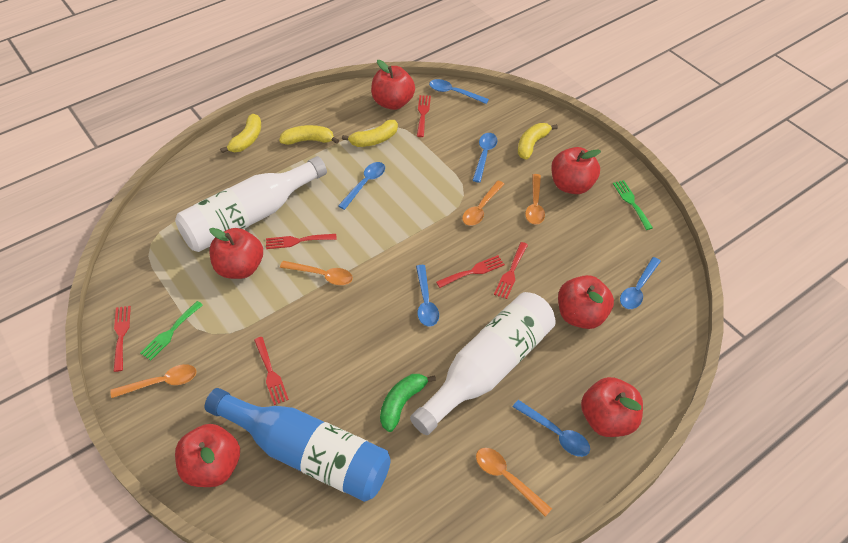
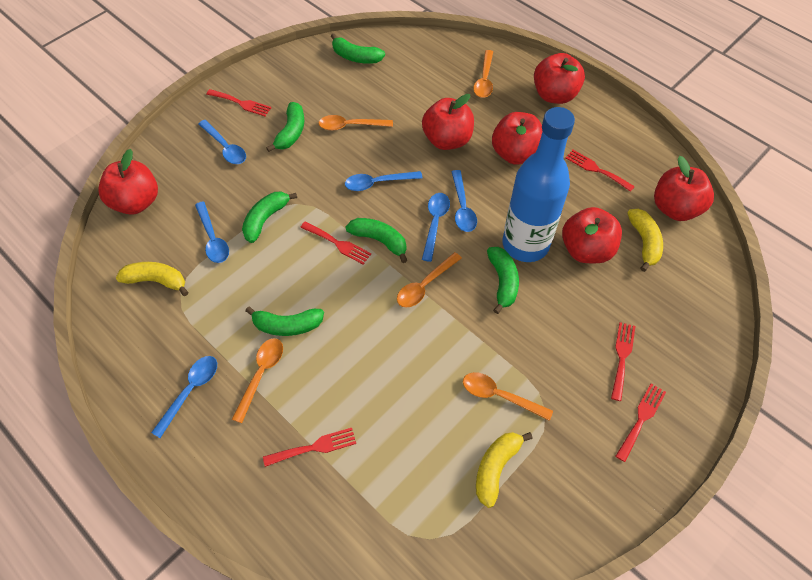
green banana: [380,374,436,432] = 1 -> [242,192,297,243] [245,307,324,336] [266,102,304,152] [331,34,385,64] [346,218,408,263] [487,247,519,314] = 6
green fork: [140,301,203,361] [613,180,653,230] = 2 -> none = 0
white bottle: [175,156,327,252] [410,292,556,435] = 2 -> none = 0
yellow banana: [220,114,261,153] [279,125,339,145] [342,120,398,147] [518,123,558,160] = 4 -> [116,262,188,296] [476,432,533,508] [627,209,663,272] = 3

